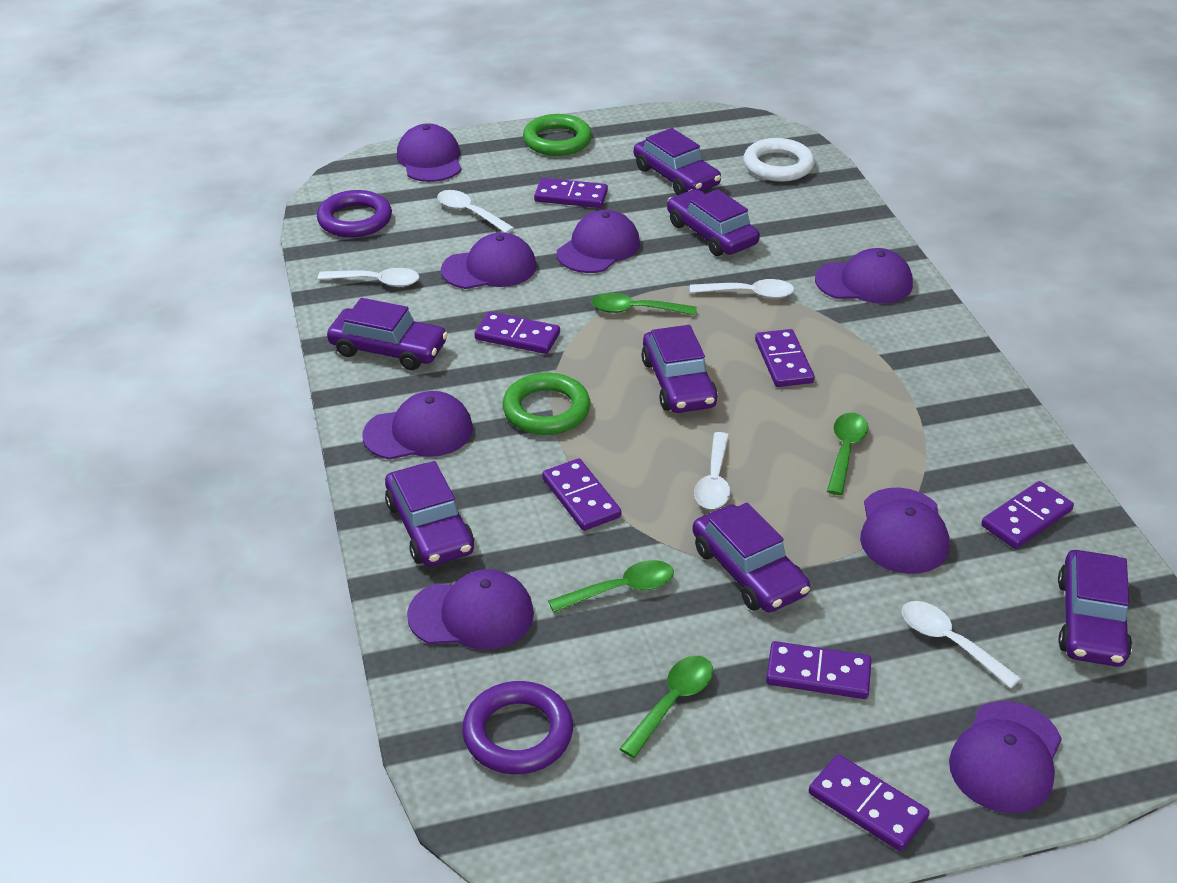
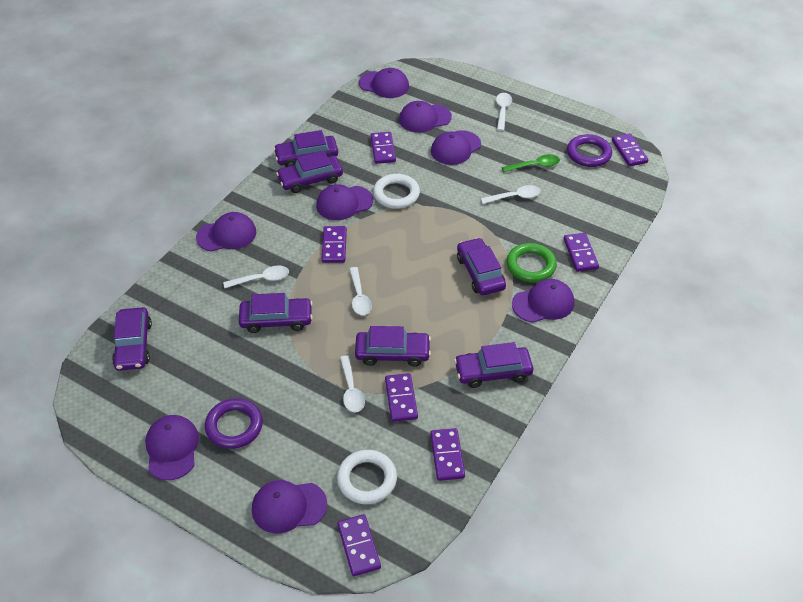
green ring: [502,373,590,435] [523,114,592,156] = 2 -> [506,243,557,282] = 1
green spoon: [548,560,674,613] [591,293,697,315] [619,656,713,758] [827,413,868,495] = 4 -> [502,154,560,172] = 1
white ring: [743,138,815,182] = 1 -> [337,450,397,504] [373,174,420,209] = 2

